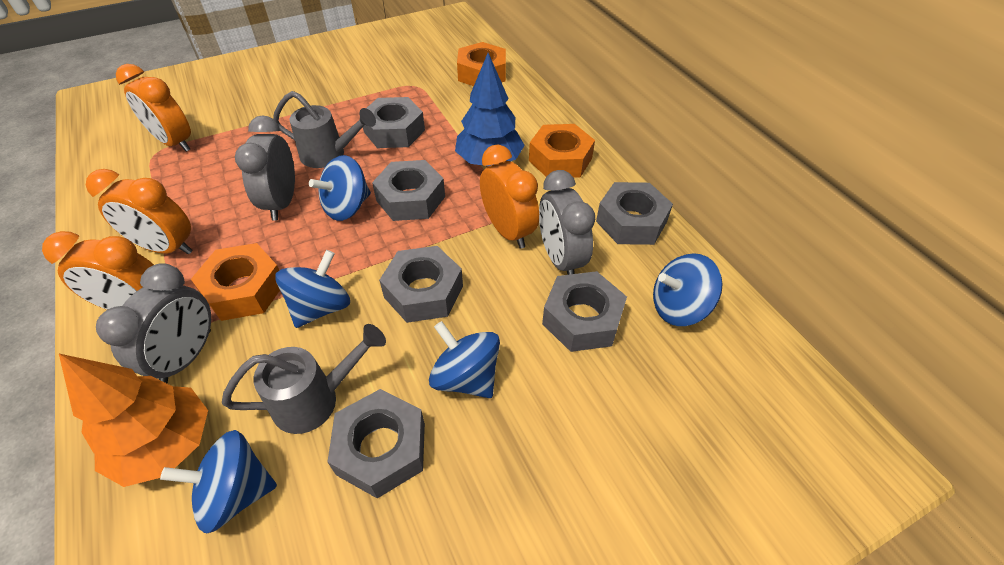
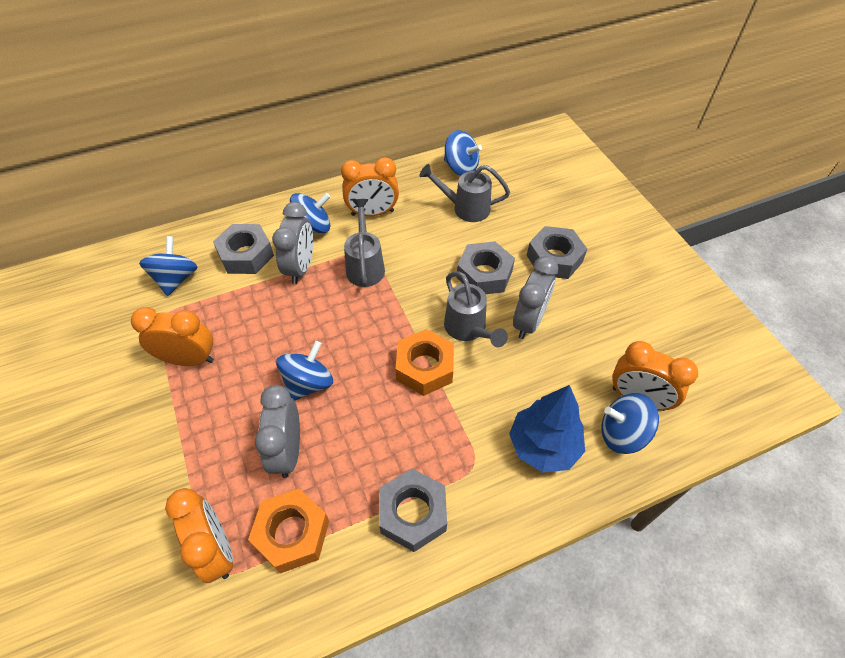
grey nut: [328,389,425,499] [363,97,425,148] [372,160,445,221] [379,246,463,323] [542,271,627,352] [596,182,673,245] = 6 -> [213,224,274,274] [379,468,447,552] [457,241,515,294] [527,226,587,279] = 4
grey watering can: [222,324,386,434] [273,91,376,168] = 2 -> [344,199,385,287] [419,164,510,222] [444,271,508,347] = 3
orange nut: [191,243,280,321] [457,42,506,86] [529,124,595,178] = 3 -> [248,489,329,573] [395,329,454,396] = 2
orange tree: [59,354,208,487] = 1 -> none = 0

